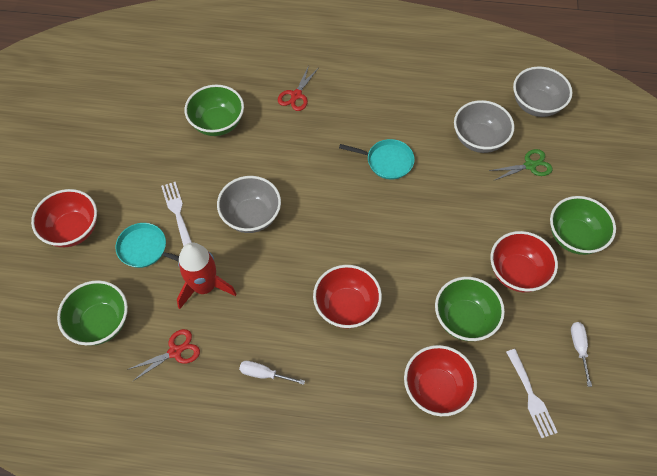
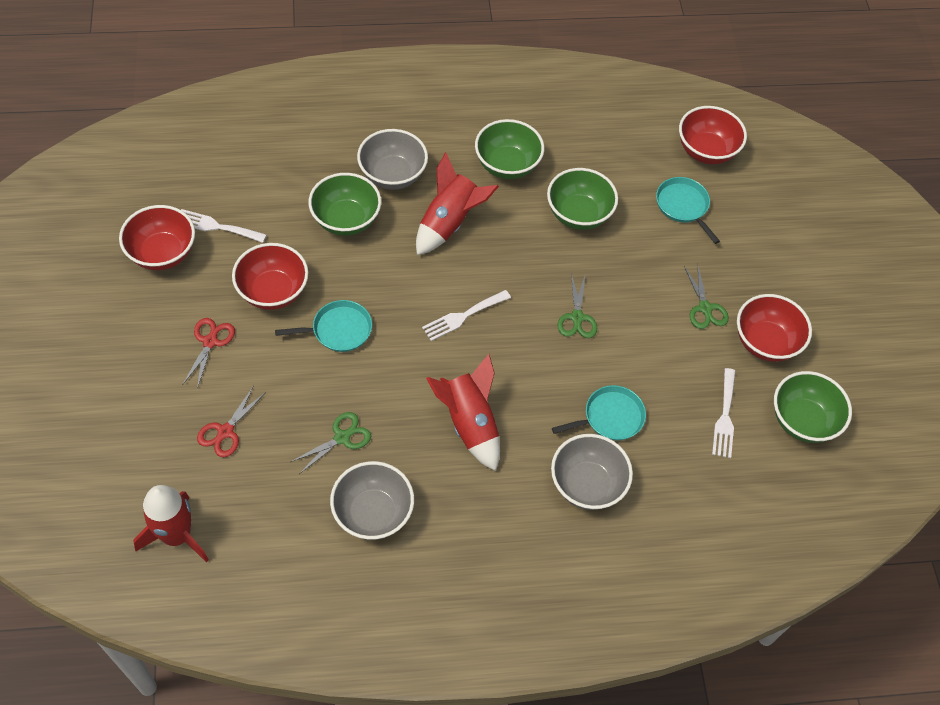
green scissors: [489,149,552,181] = 1 -> [291,412,371,474] [558,273,597,338] [684,266,729,329] = 3
red rocket: [177,242,236,309] = 1 -> [133,485,209,562] [416,152,499,255] [426,354,500,471] = 3
turquoise pan: [115,223,179,268] [339,139,415,179] = 2 -> [275,300,372,352] [552,385,646,440] [656,177,720,244] = 3
white fork: [161,182,192,247] [506,349,558,438] = 2 -> [181,209,267,243] [422,290,511,341] [712,368,735,458] = 3
white screwdriver: [239,361,305,385] [571,322,592,387] = 2 -> none = 0

